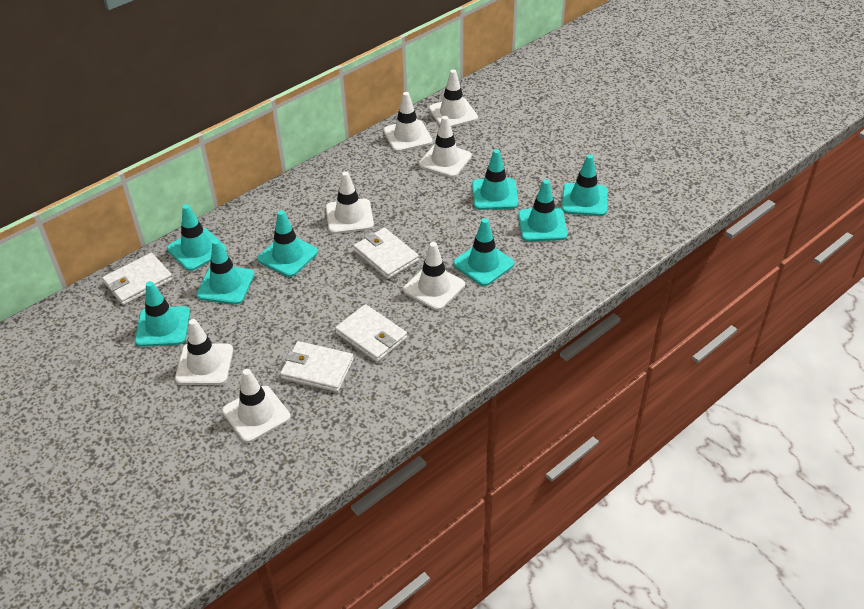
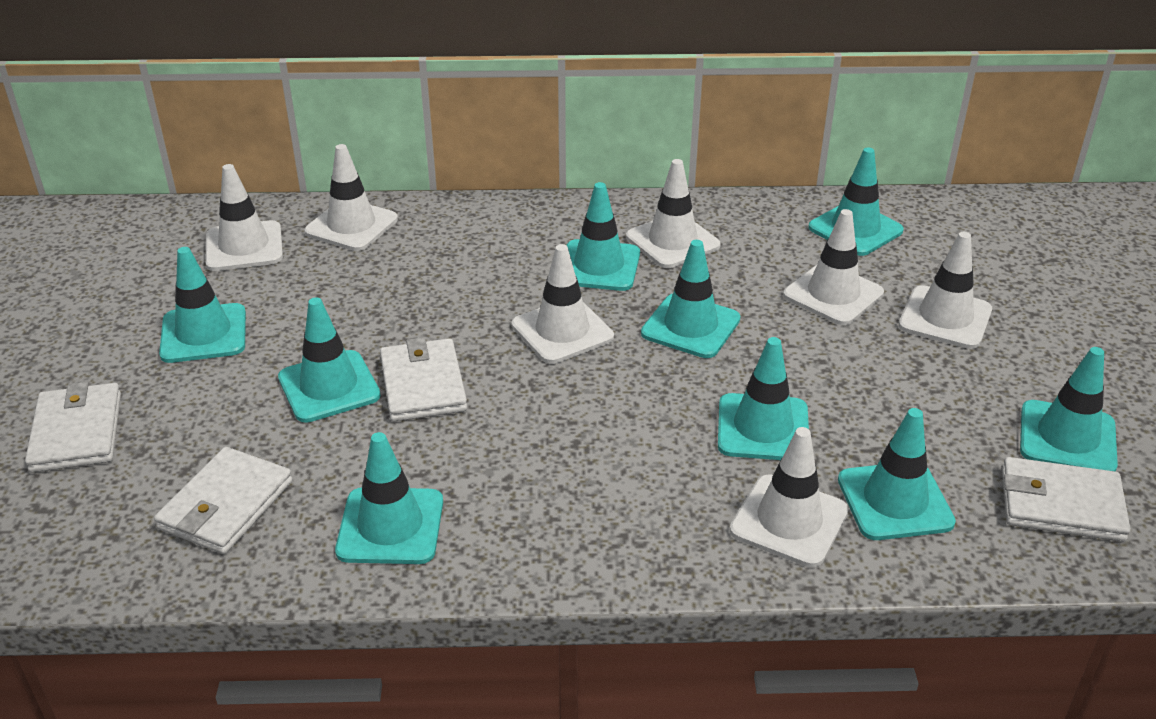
turquoise traffic cone: [135,281,190,347] [167,204,227,271] [196,239,254,305] [257,210,318,277] [453,218,514,286] [472,149,518,210] [518,179,568,241] [562,155,607,216] = 8 -> [159,247,246,363] [278,297,381,423] [335,432,443,564] [566,182,640,291] [641,240,741,358] [718,337,809,460] [808,147,904,256] [838,408,956,540] [1020,347,1118,472] = 9

